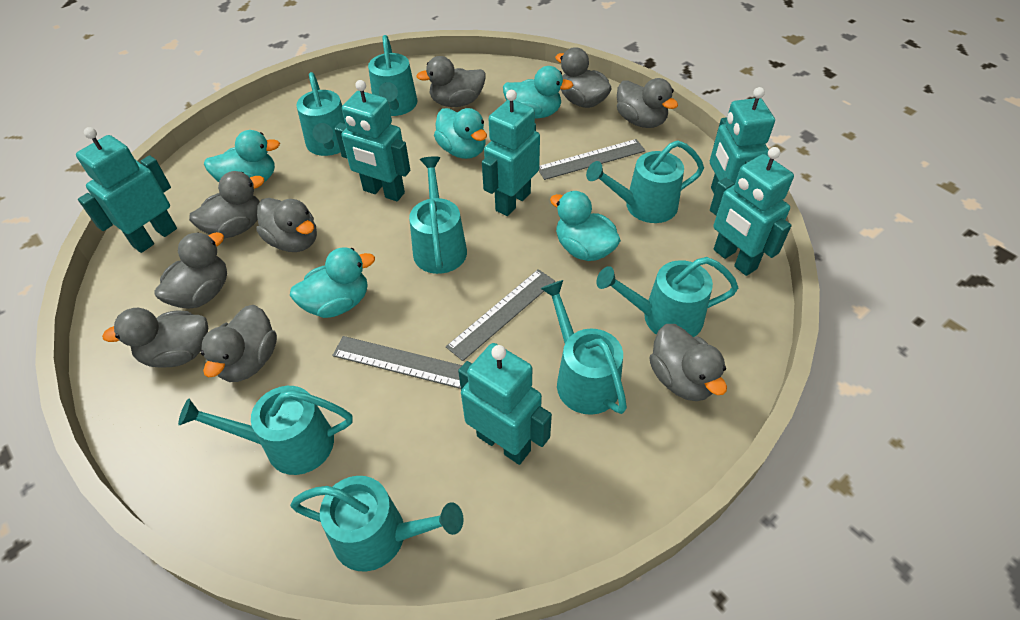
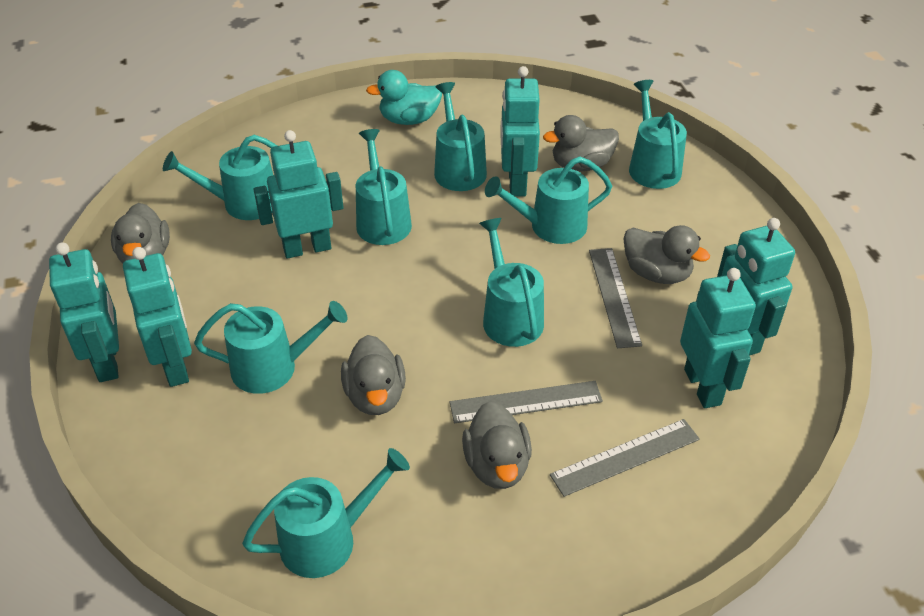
grey duck: [102,308,208,368] [154,232,227,309] [189,171,264,238] [201,305,277,382] [256,198,317,252] [416,56,486,107] [555,47,612,108] [617,78,678,128] [650,324,727,401] = 9 -> [111,203,170,263] [341,335,406,415] [462,401,532,489] [543,115,619,171] [623,225,710,284] = 5
turquoise duck: [204,130,280,182] [290,247,375,318] [434,108,487,159] [503,66,573,119] [550,191,621,261] = 5 -> [366,70,442,125] = 1

